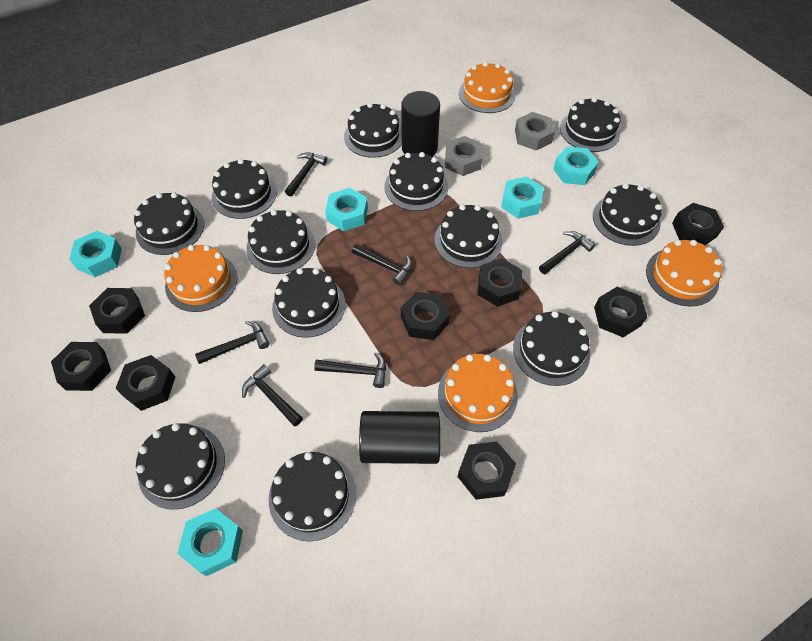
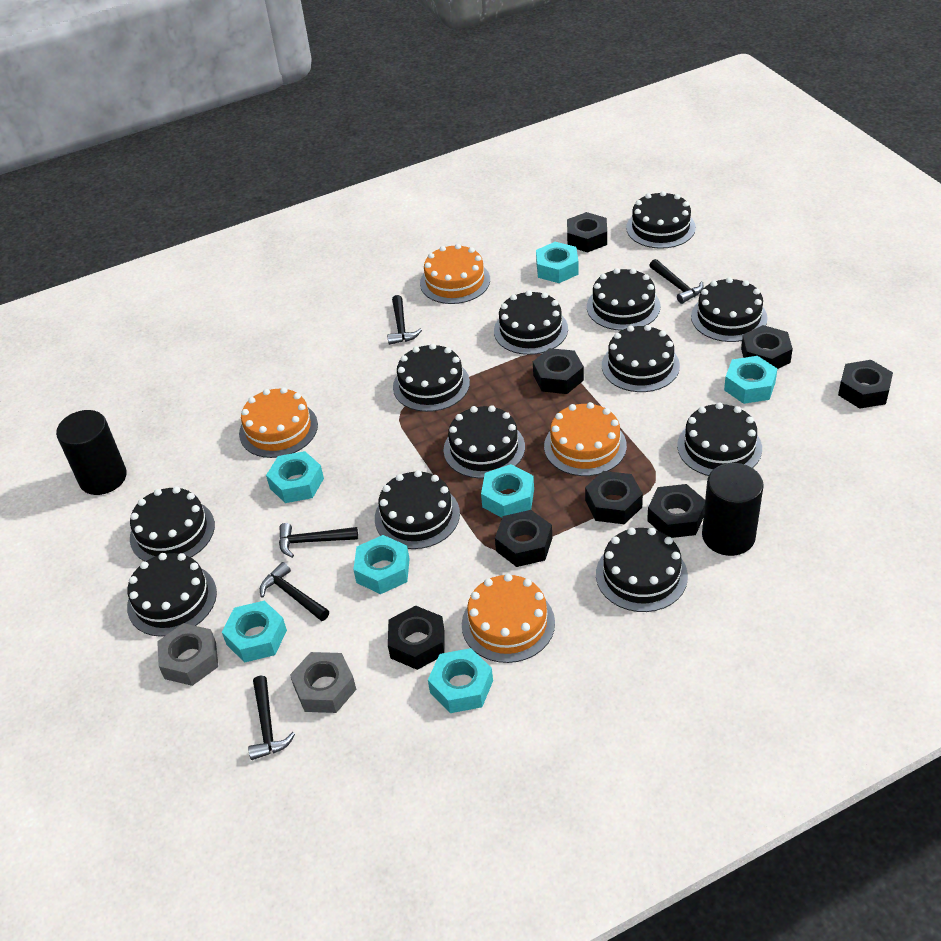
black hammer: [195,321,269,364] [242,364,303,426] [285,152,327,197] [314,352,386,388] [352,244,412,286] [539,231,595,274] = 6 -> [248,676,295,760] [260,562,329,621] [279,523,358,558] [387,295,422,345] [649,259,704,304] = 5
turquoise nut: [69,231,122,277] [177,508,243,576] [325,188,368,231] [501,176,544,219] [553,146,599,185] = 5 -> [222,601,287,663] [266,451,324,503] [353,535,410,594] [428,648,493,713] [481,464,534,518] [536,242,579,283] [724,356,777,404] = 7

